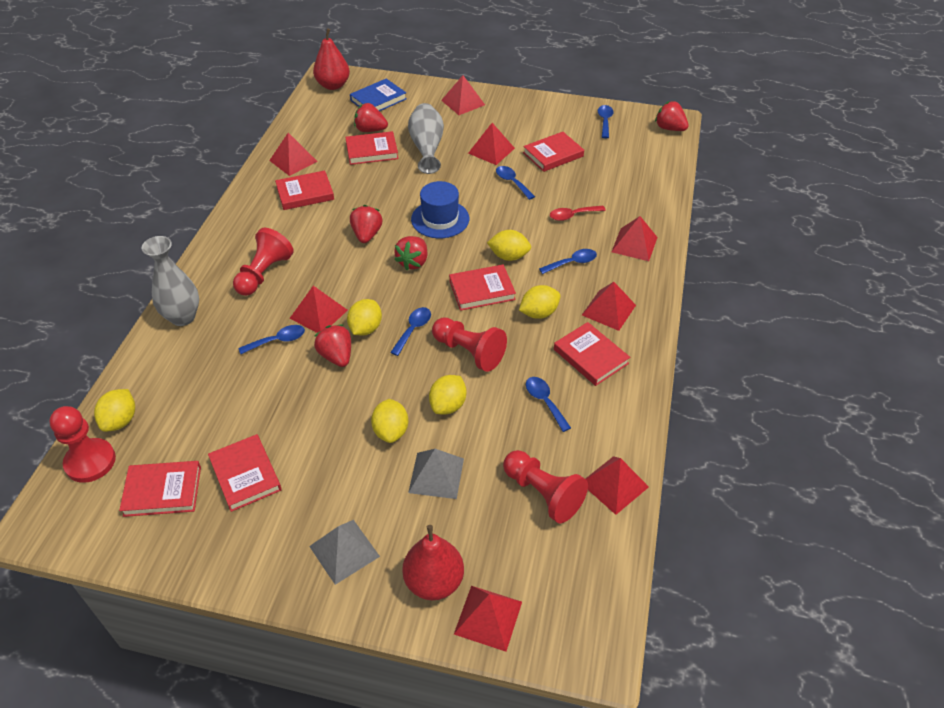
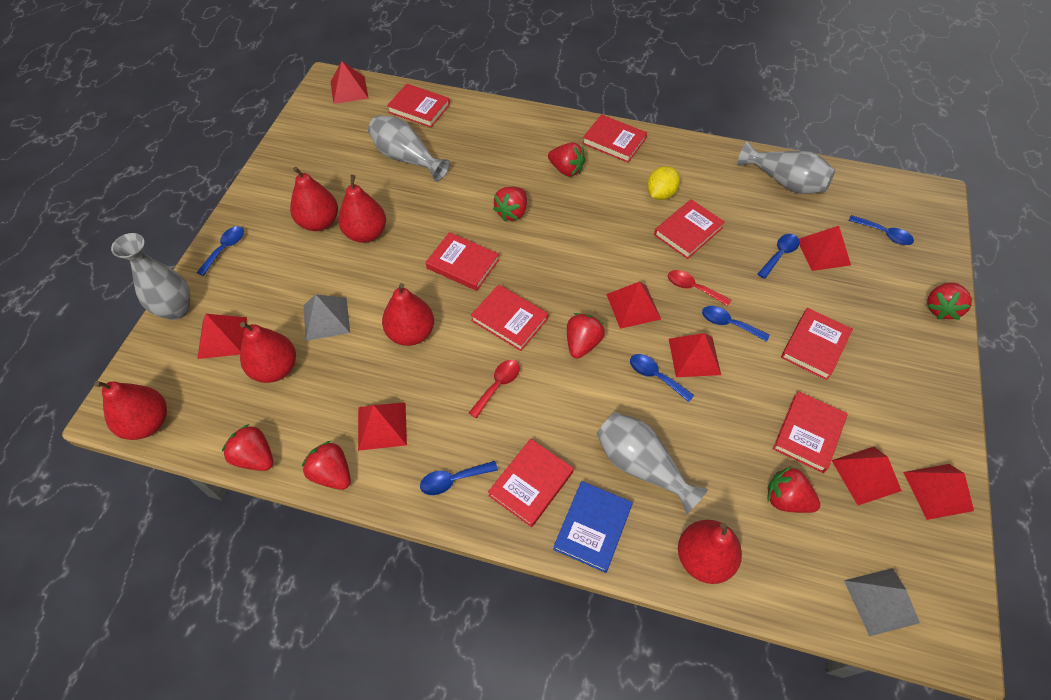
blue hat: [411,181,469,238] = 1 -> none = 0
grey vase: [142,236,199,326] [408,103,444,174] = 2 -> [111,233,190,320] [368,115,450,182] [596,412,708,515] [738,141,835,194] = 4
red book: [119,461,201,517] [208,434,282,512] [275,170,334,210] [345,131,398,165] [449,264,516,311] [523,132,584,172] [554,322,630,386] = 7 -> [387,84,450,128] [426,232,499,291] [471,284,548,351] [488,439,574,527] [582,114,647,163] [654,199,725,259] [773,391,848,473] [781,308,853,380] = 8
red pawn: [49,406,116,483] [233,228,294,296] [432,318,507,372] [503,450,588,523] = 4 -> none = 0
red pear: [313,28,350,90] [402,525,464,600] = 2 -> [94,381,167,440] [240,322,296,383] [290,167,338,231] [338,175,386,243] [382,283,434,346] [678,520,742,584] = 6
red spoon: [550,206,606,221] = 1 -> [469,360,520,418] [668,270,731,306] = 2
red strawberry: [314,325,351,367] [350,205,383,243] [354,103,388,132] [394,236,427,270] [655,101,689,131] = 5 -> [222,424,273,471] [302,441,351,490] [493,187,527,221] [548,142,586,177] [567,313,605,358] [767,466,820,513] [927,282,972,320] = 7
yellow lemon: [94,389,135,432] [347,299,382,336] [371,399,408,443] [429,375,466,415] [487,230,531,261] [519,285,561,319] = 6 -> [647,166,680,200] = 1

